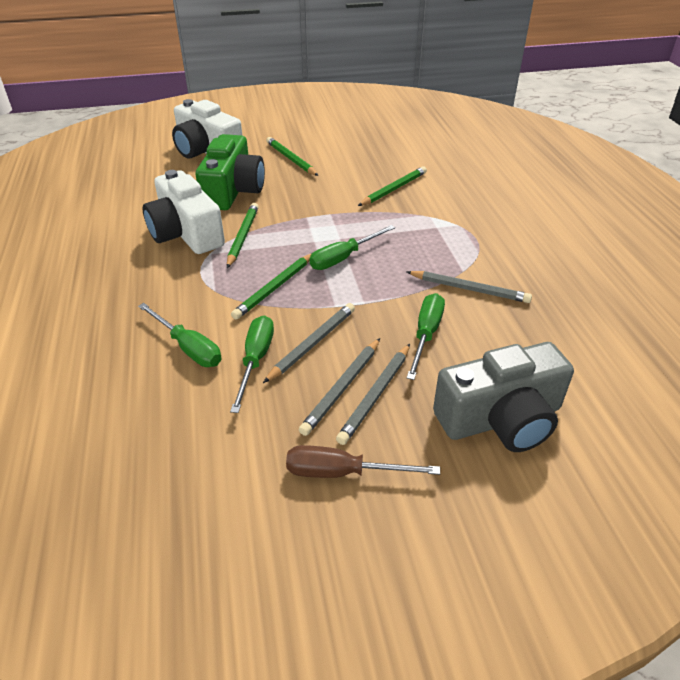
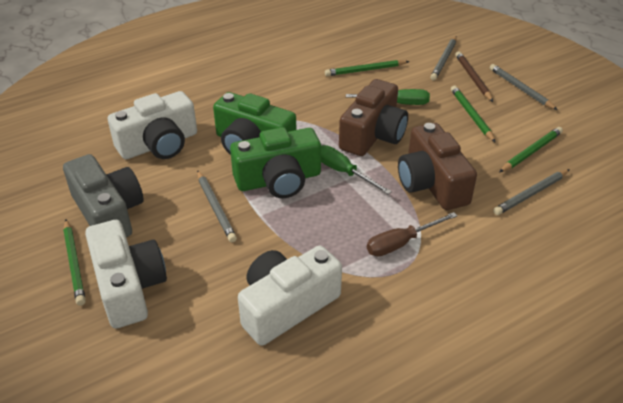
brown camera: none = 0 -> [339,79,408,156] [398,123,477,210] = 2
brown pencil: none = 0 -> [455,51,493,102] = 1
green camera: [195,134,265,210] = 1 -> [213,92,296,155] [230,127,321,198] = 2
green screwdriver: [138,303,222,367] [230,315,274,413] [309,225,395,270] [407,293,445,380] = 4 -> [321,145,392,194] [346,89,430,105] = 2
white camera: [143,170,225,254] [172,99,242,159] = 2 -> [85,220,167,329] [108,91,197,159] [238,246,342,346] = 3

